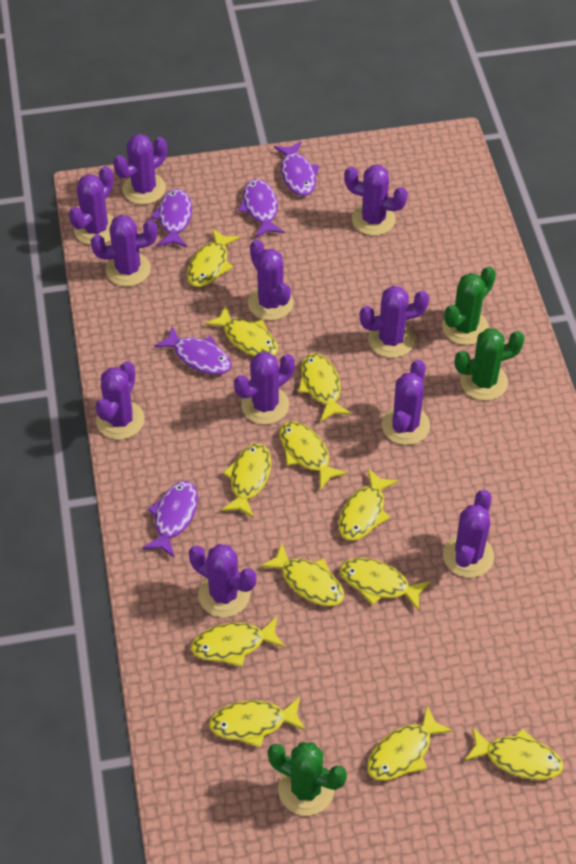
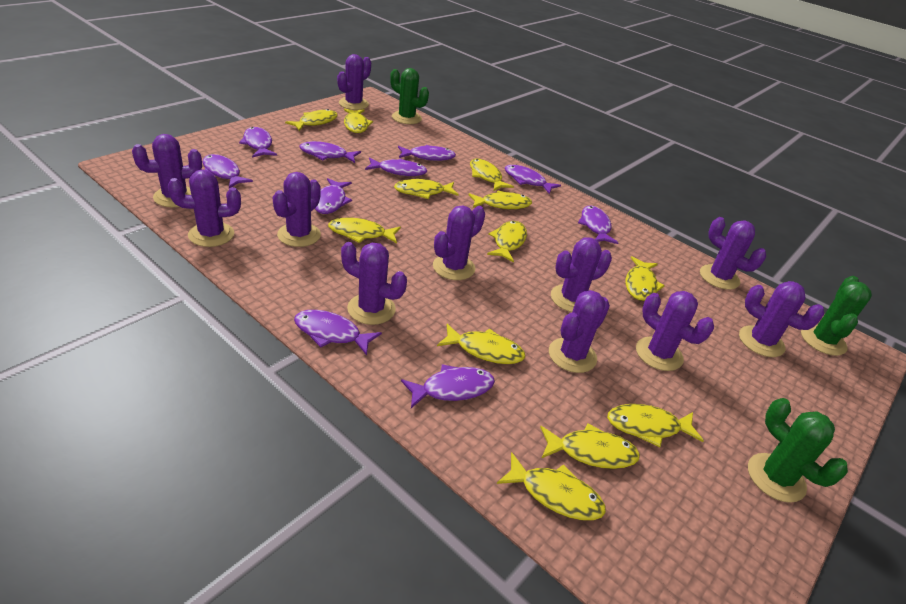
purple fish: [142,481,198,558] [151,189,192,247] [154,326,232,375] [238,179,284,238] [274,141,319,196] = 5 -> [203,154,253,188] [239,127,277,158] [294,310,382,355] [299,141,361,163] [315,178,352,214] [365,157,427,176] [398,145,456,161] [401,364,495,408] [505,165,561,194] [578,206,618,244] = 10

